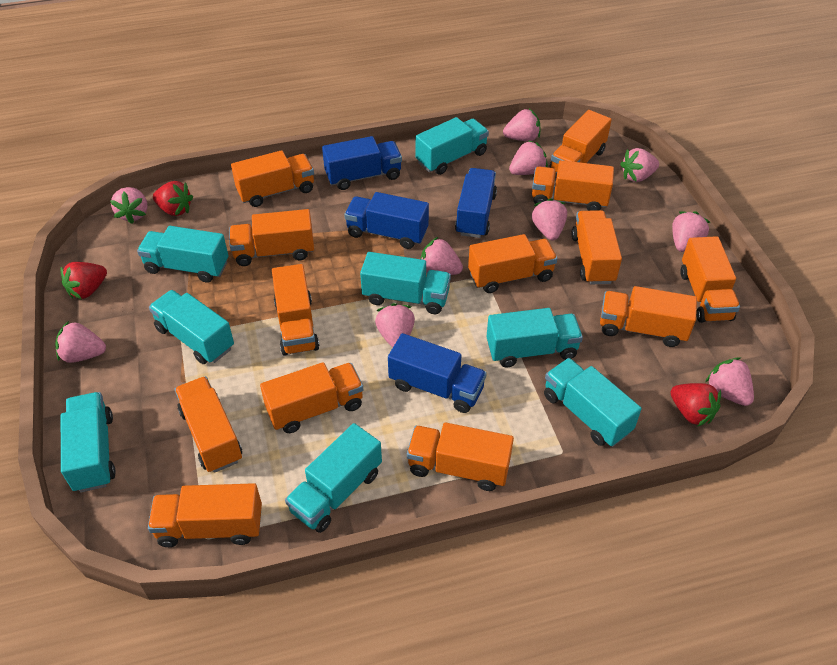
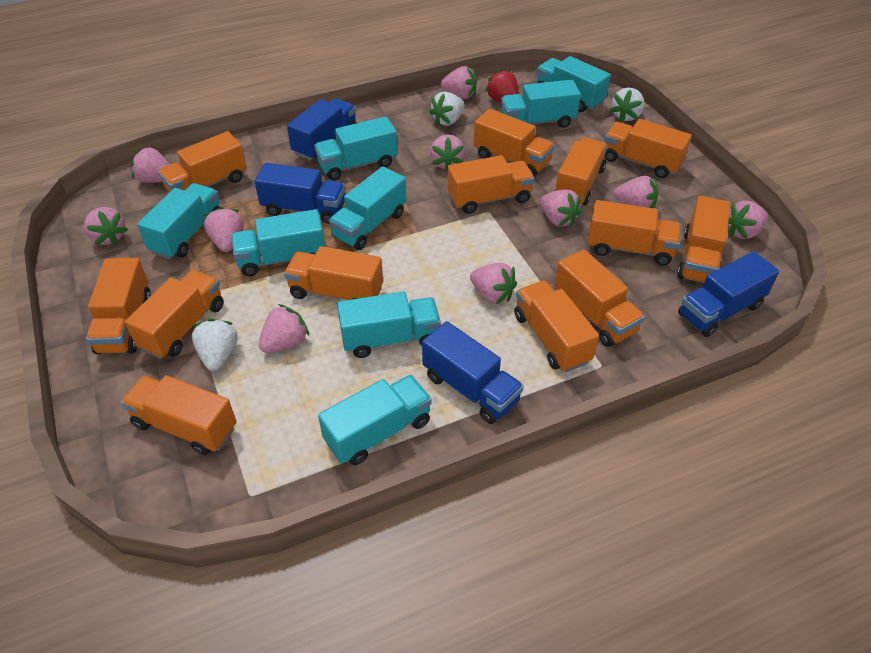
red strawberry: [60,262,107,299] [153,181,193,216] [670,383,721,427] = 3 -> [485,69,519,103] = 1
white strawberry: none = 0 -> [192,318,238,371] [429,92,464,126] [610,88,645,122] = 3

